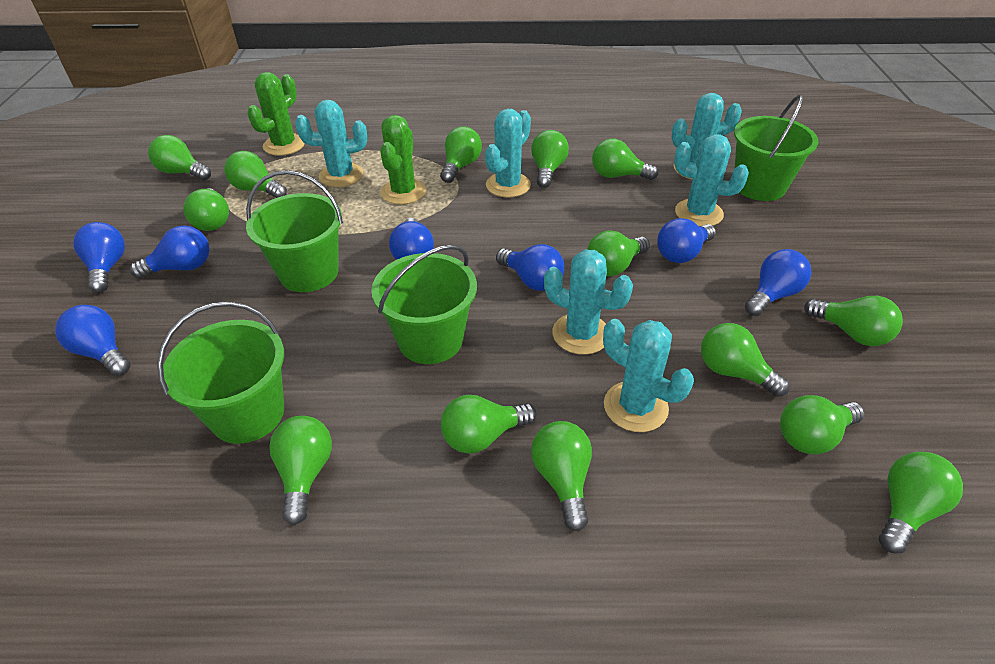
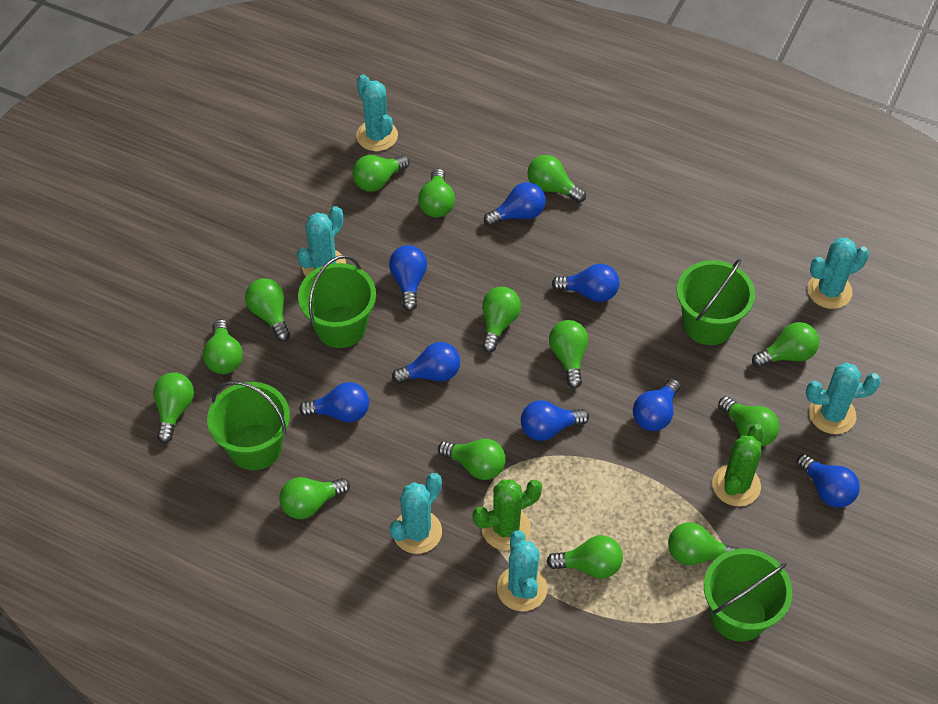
blue light bulb: [55,305,131,376] [73,222,125,293] [130,226,210,279] [389,218,434,260] [496,244,564,291] [657,218,716,263] [745,249,811,316] = 7 -> [299,382,369,422] [389,245,427,311] [392,342,460,384] [484,182,546,226] [521,400,589,441] [552,264,619,302] [633,379,681,431] [796,454,860,508] = 8

